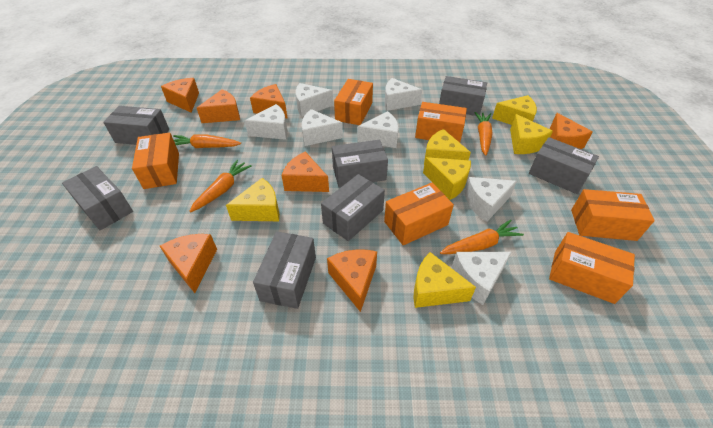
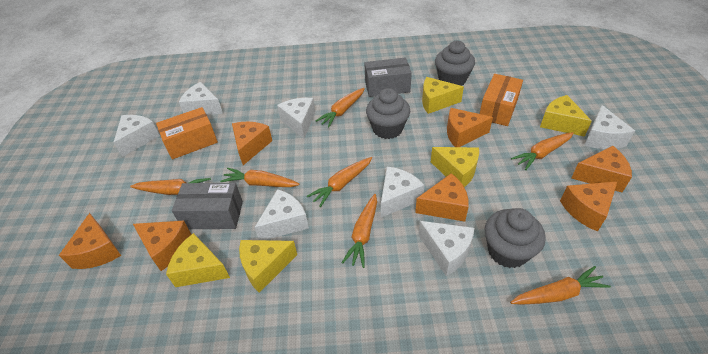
grey box: [62,166,133,230] [103,106,169,145] [253,231,316,309] [321,174,385,241] [332,140,388,187] [439,76,487,116] [529,137,599,194] = 7 -> [172,183,243,229] [364,57,412,97] = 2
grey cupcake: none = 0 -> [366,88,410,139] [435,41,475,86] [484,208,546,268] = 3
orange box: [132,133,179,189] [334,79,373,125] [384,183,454,245] [415,102,467,143] [549,232,635,304] [571,189,655,241] = 6 -> [156,107,218,159] [480,74,523,126] = 2
orange carrot: [173,134,241,148] [189,160,252,213] [440,220,524,254] [474,112,493,156] = 4 -> [130,178,211,195] [220,168,300,187] [307,157,372,207] [315,88,365,128] [342,194,377,268] [510,266,611,305] [511,132,574,170] = 7
yellow cheese: [226,178,280,221] [413,252,476,308] [423,157,471,200] [424,129,471,164] [492,95,537,125] [510,114,553,154] = 6 -> [166,233,230,287] [239,240,297,293] [422,77,464,114] [431,147,479,187] [540,95,592,137] = 5

